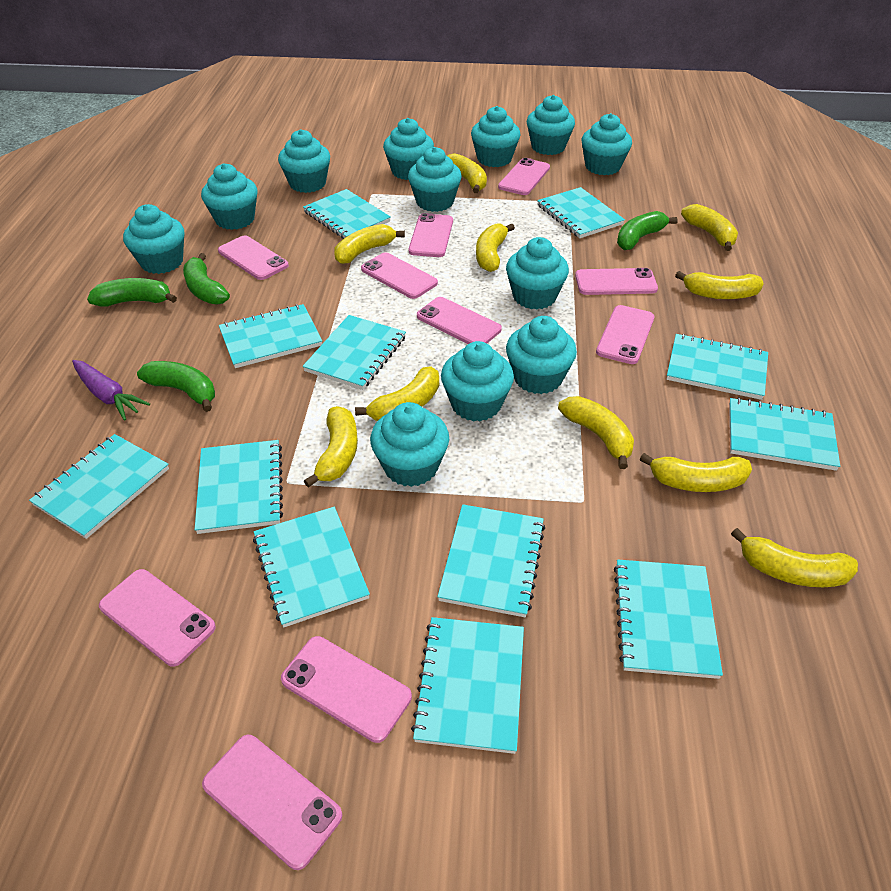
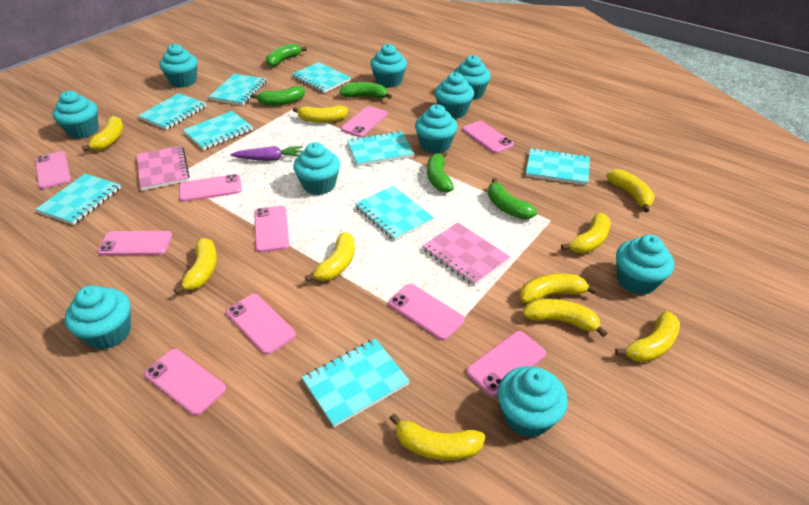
green banana: [87,278,177,306] [137,361,215,412] [183,253,230,305] [617,211,678,250] = 4 -> [251,86,305,106] [266,44,307,67] [339,82,392,99] [427,151,454,193] [488,178,537,219] = 5
pink notebook: none = 0 -> [137,146,190,191] [422,223,510,286] = 2
turquoise cupcake: [123,204,184,274] [201,164,258,230] [278,129,330,193] [370,402,449,487] [383,118,434,180] [408,147,462,212] [441,341,514,422] [471,106,521,167] [506,237,569,310] [506,316,577,394] [527,95,575,155] [582,113,632,175] = 12 -> [53,91,99,139] [65,285,131,350] [160,44,198,88] [294,142,340,195] [370,44,407,88] [415,104,458,154] [435,72,474,119] [453,55,491,100] [498,366,568,438] [616,235,674,295] = 10
turquoise notebook: [29,434,169,539] [194,440,283,534] [219,304,322,368] [253,507,370,628] [303,189,391,239] [303,315,406,390] [411,617,524,754] [437,504,545,617] [537,187,625,238] [614,559,723,679] [666,334,768,400] [729,397,840,471] = 12 -> [35,174,121,225] [138,93,206,130] [183,111,253,150] [209,74,267,105] [292,62,351,93] [302,338,410,428] [347,131,414,166] [355,186,434,241] [526,148,590,185] = 9

